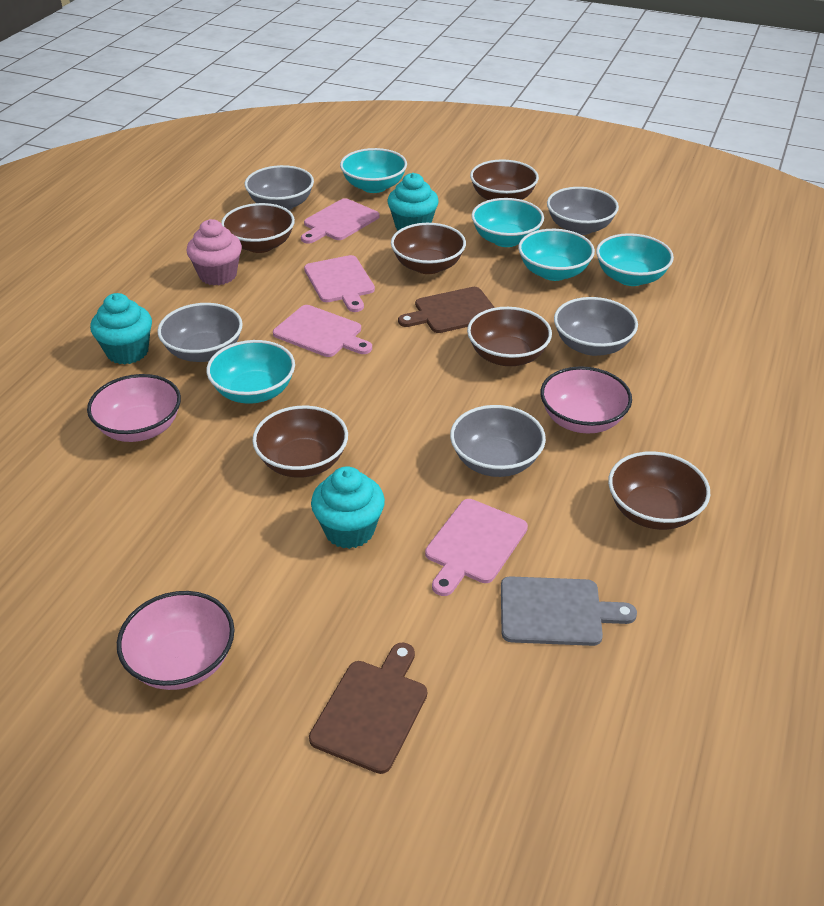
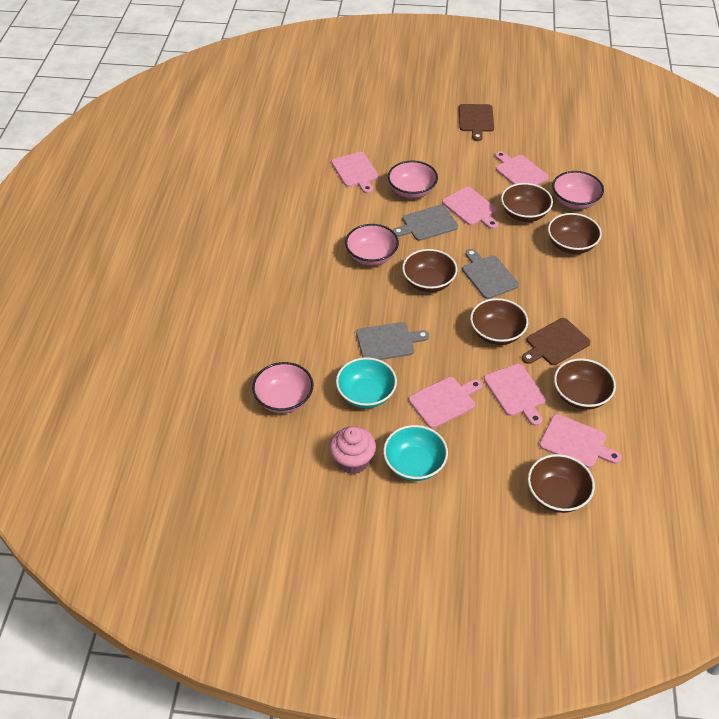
grey bowl: [157,303,243,362] [245,165,314,210] [450,405,546,477] [547,187,619,235] [554,297,638,356] = 5 -> none = 0
grey cutting board: [501,576,637,646] = 1 -> [356,322,429,360] [393,205,458,241] [462,249,519,299] = 3
pink bowl: [87,374,181,442] [117,591,235,690] [540,366,632,434] = 3 -> [252,362,314,413] [345,224,399,266] [388,160,438,198] [553,171,604,209] = 4
pink cutting board: [273,305,372,357] [301,198,380,244] [304,255,375,312] [425,499,528,596] = 4 -> [331,152,379,194] [409,377,482,428] [442,187,498,229] [484,364,546,426] [495,151,549,185] [539,414,621,468] = 6
turquoise bowl: [206,340,295,404] [340,148,407,193] [471,198,544,247] [518,229,595,281] [596,233,674,286] = 5 -> [336,357,397,408] [383,425,448,481] = 2
turquoise cupcake: [90,293,152,365] [311,466,385,549] [388,173,439,231] = 3 -> none = 0

